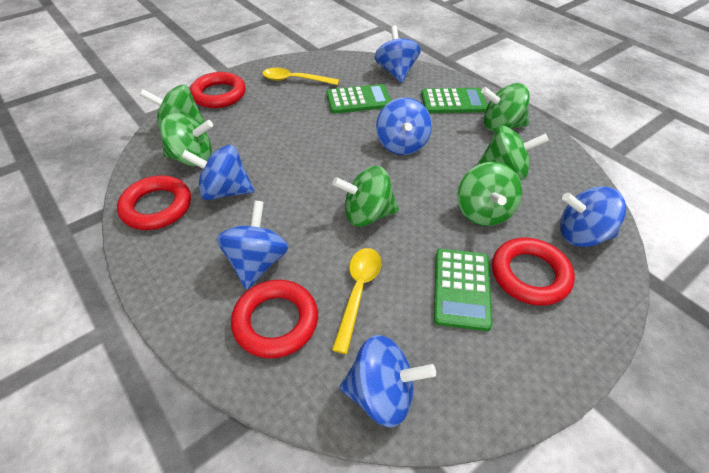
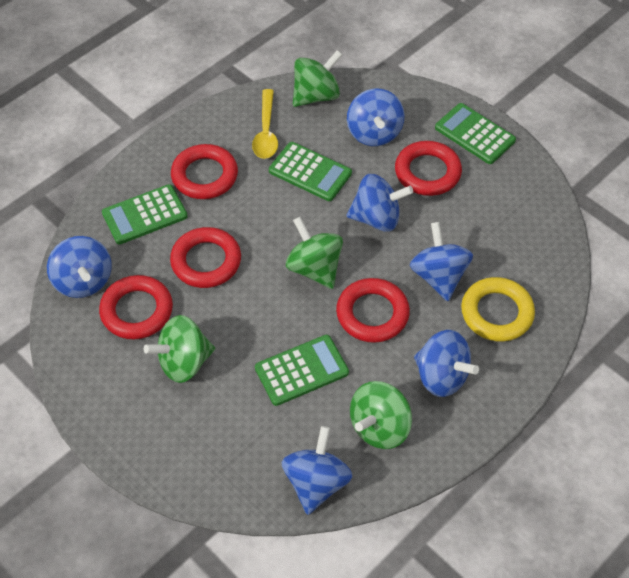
green calculator: [326,84,391,114] [421,88,487,113] [434,249,493,331] = 3 -> [102,184,188,244] [255,335,349,406] [269,142,352,201] [435,103,516,164] = 4
green spinning top: [140,85,205,131] [160,113,213,166] [332,166,399,227] [458,162,522,226] [477,126,549,180] [481,83,530,132] = 6 -> [144,315,215,383] [286,217,343,289] [293,50,342,107] [350,381,412,449] = 4
red ring: [117,175,191,230] [190,72,246,108] [231,280,318,358] [492,238,575,306] = 4 -> [99,275,173,339] [170,227,241,288] [171,144,238,199] [336,278,410,343] [395,141,462,196] = 5
yellow ring: none = 0 -> [461,277,535,342] = 1
yellow spoon: [262,68,339,85] [332,248,382,354] = 2 -> [252,89,278,159] = 1

